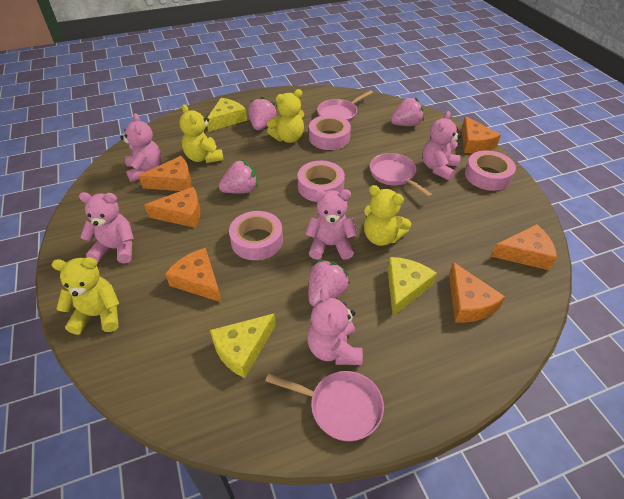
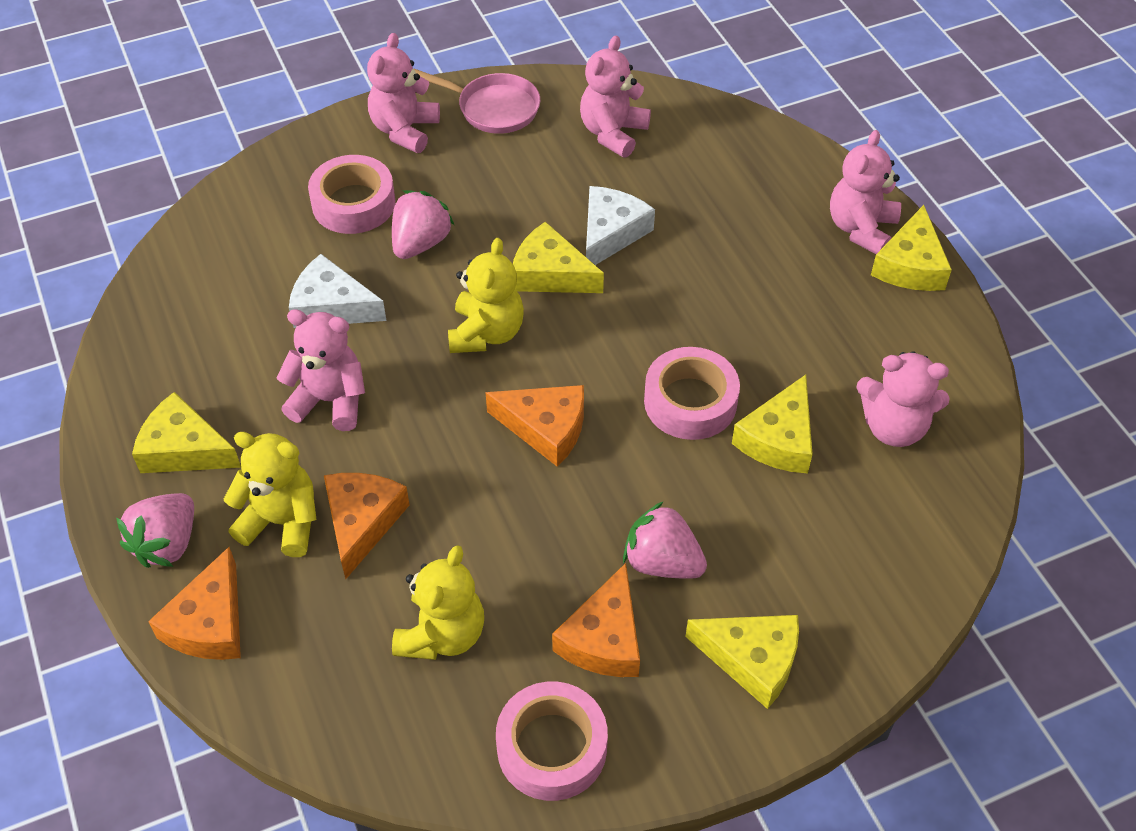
orange cheese: [138,156,191,191] [144,187,200,228] [165,248,222,302] [449,262,505,323] [462,116,501,153] [491,224,557,270] = 6 -> [148,547,241,660] [324,473,410,579] [486,385,584,467] [552,563,640,677] = 4
pink pan: [266,371,384,441] [317,90,373,122] [370,153,433,198] = 3 -> [414,69,540,134] = 1
pink strawberry: [219,160,258,194] [248,97,277,130] [308,260,350,306] [390,97,424,126] = 4 -> [116,493,194,568] [392,190,454,259] [623,501,707,579] = 3
pink tape: [229,211,283,260] [298,161,345,202] [309,115,351,150] [465,150,516,191] = 4 -> [308,155,395,234] [496,682,608,801] [644,347,740,440] = 3
white cheese: none = 0 -> [289,254,386,328] [586,186,655,265] = 2
yellow cheese: [207,98,247,132] [210,313,276,378] [388,257,437,316] = 3 -> [132,392,241,473] [513,222,604,293] [685,615,799,709] [732,375,813,473] [871,205,952,291] = 5
yellow teddy bear: [52,257,119,335] [179,104,224,163] [267,89,304,143] [364,185,411,246] = 4 -> [224,432,317,557] [392,545,484,660] [448,238,524,353] = 3

